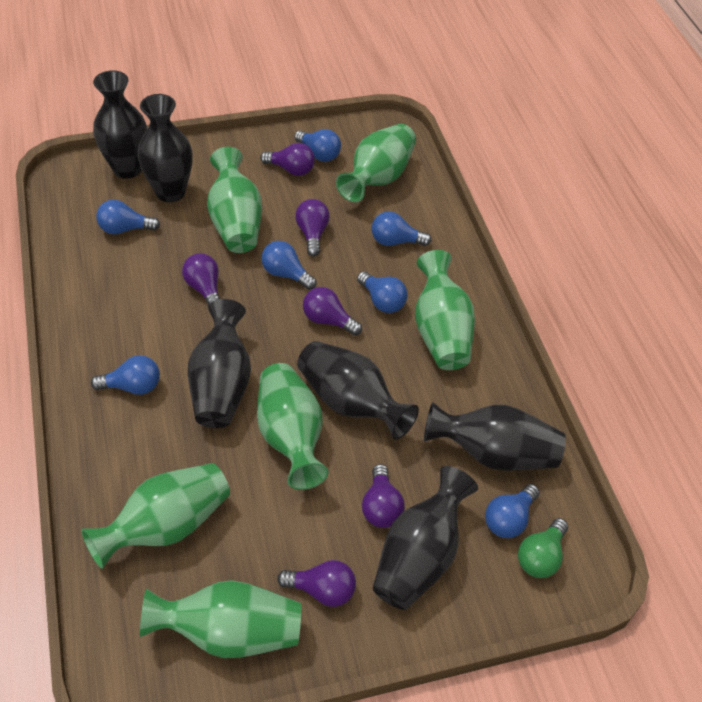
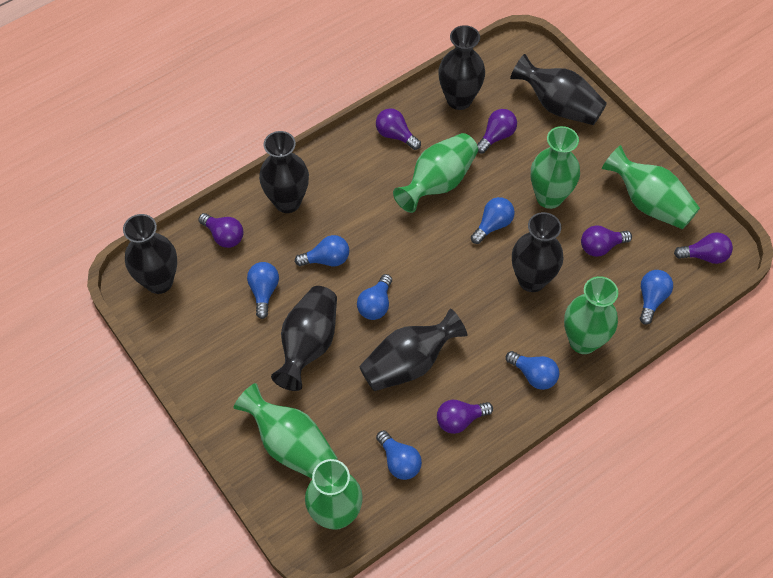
black vase: [93,70,147,179] [137,94,193,202] [188,299,251,428] [297,341,419,439] [373,466,478,610] [424,402,566,471] = 6 -> [123,214,177,294] [259,131,309,213] [271,286,337,391] [359,308,468,391] [438,25,485,110] [510,54,607,125] [512,212,564,292] = 7
green light bulb: [518,518,568,578] = 1 -> none = 0

